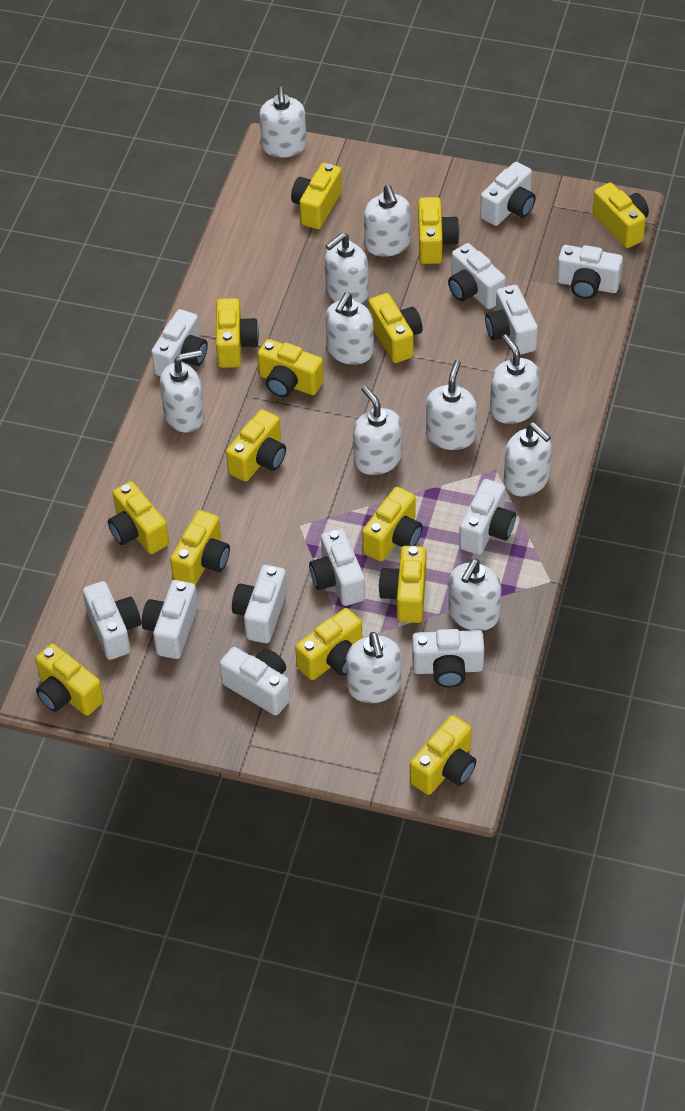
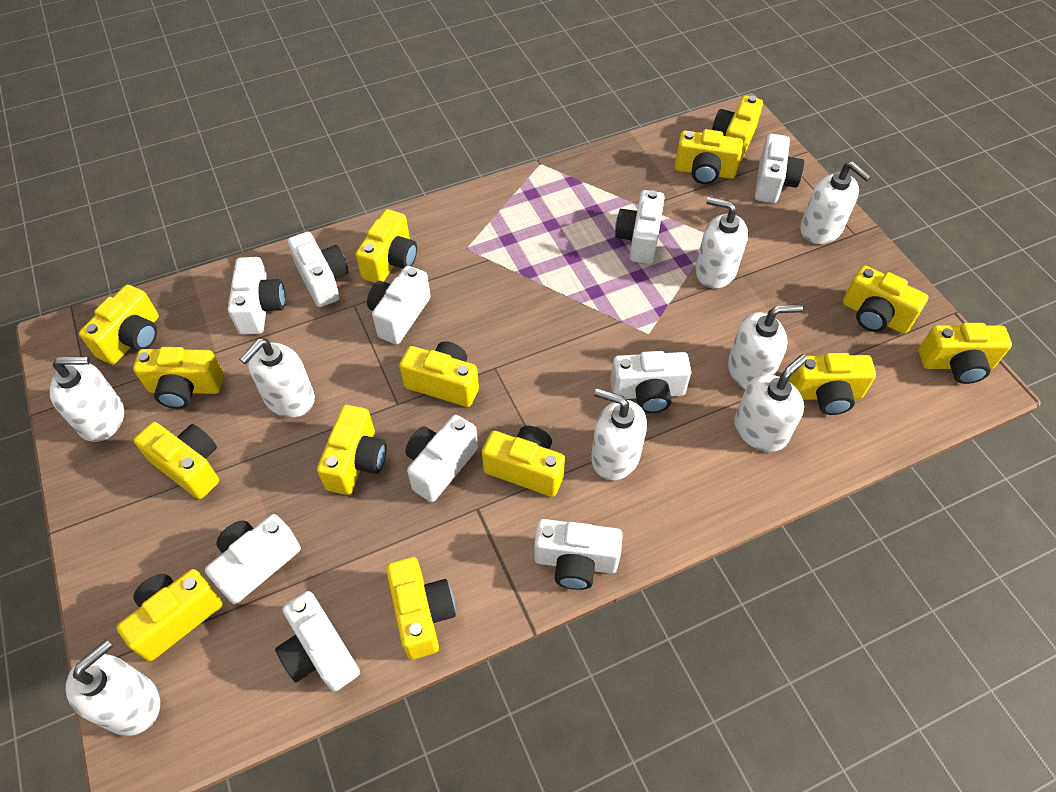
white camera: [83,581,141,660] [141,580,198,659] [151,309,208,376] [219,647,290,715] [232,565,287,643] [309,528,365,606] [412,629,484,688] [448,243,506,309] [459,479,516,555] [480,162,536,226] [485,285,538,355] [557,245,623,299] = 12 -> [205,514,301,604] [228,257,285,335] [275,591,360,691] [288,232,349,307] [367,266,431,344] [405,415,478,502] [534,519,623,590] [610,351,691,413] [615,190,665,264] [755,134,804,203] = 10
white soap dispenser: [160,350,205,432] [259,86,307,157] [325,232,369,304] [325,292,374,365] [346,632,401,703] [353,386,402,475] [364,185,411,257] [426,360,477,450] [448,559,501,631] [490,334,540,424] [504,422,552,496] = 11 -> [50,356,124,442] [66,640,160,736] [239,339,315,418] [591,388,647,480] [695,197,748,288] [728,304,803,389] [734,354,808,452] [800,161,872,244] = 8

